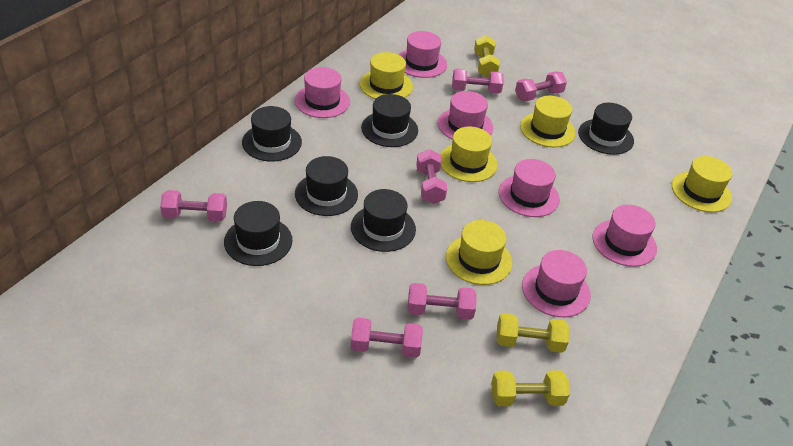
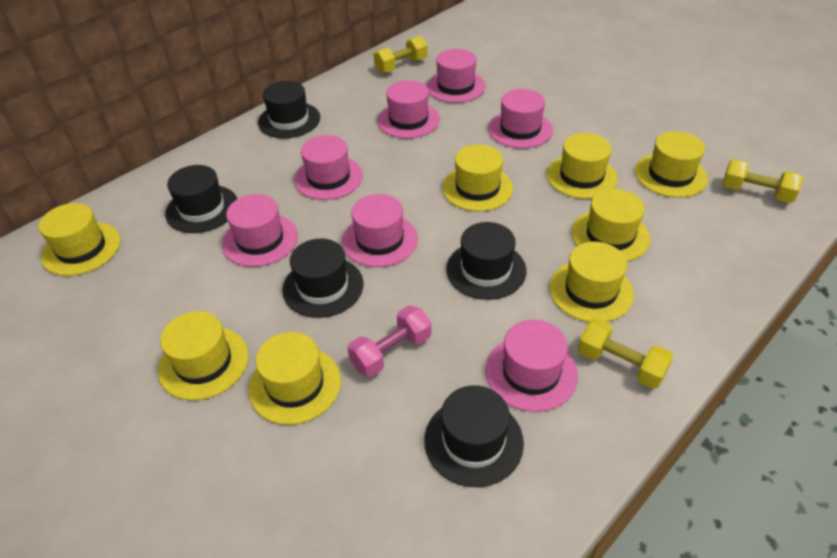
black hat: [224,201,292,266] [242,106,302,162] [295,156,358,216] [351,189,416,252] [361,94,418,147] [578,103,634,155] = 6 -> [165,165,237,233] [258,81,320,138] [282,238,363,318] [424,385,524,487] [446,222,526,300] = 5
pink dumbbell: [160,190,227,222] [350,317,423,358] [408,283,477,320] [416,149,447,204] [452,69,504,94] [515,71,567,101] = 6 -> [348,306,431,377] = 1
pink hat: [295,67,350,118] [399,31,447,78] [437,91,493,140] [499,159,560,217] [522,250,591,317] [593,204,657,267] = 6 -> [222,194,298,267] [294,135,363,200] [342,194,418,267] [377,80,440,139] [427,49,486,103] [485,320,578,412] [488,89,553,149] = 7
yellow hat: [360,52,413,99] [440,126,498,182] [446,220,512,285] [520,96,576,147] [672,156,732,212] = 5 -> [39,203,120,276] [158,311,249,400] [249,332,341,425] [442,144,513,211] [547,133,618,199] [549,242,634,322] [572,189,650,262] [635,131,708,198] = 8

